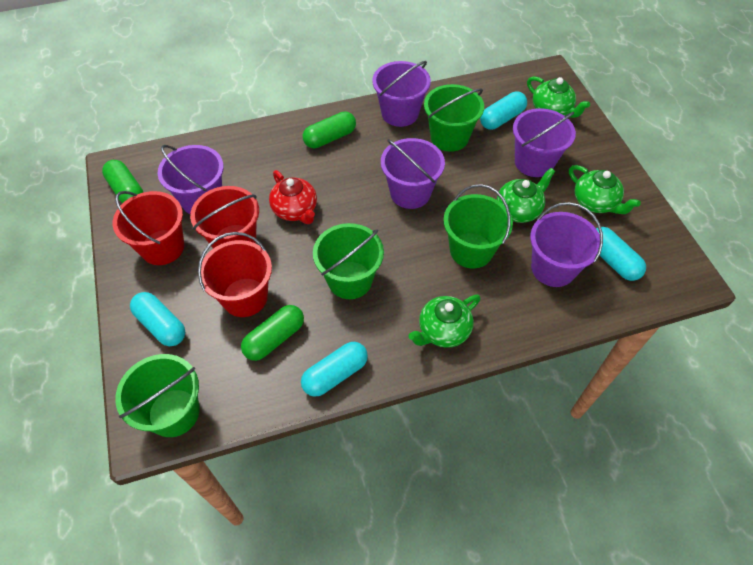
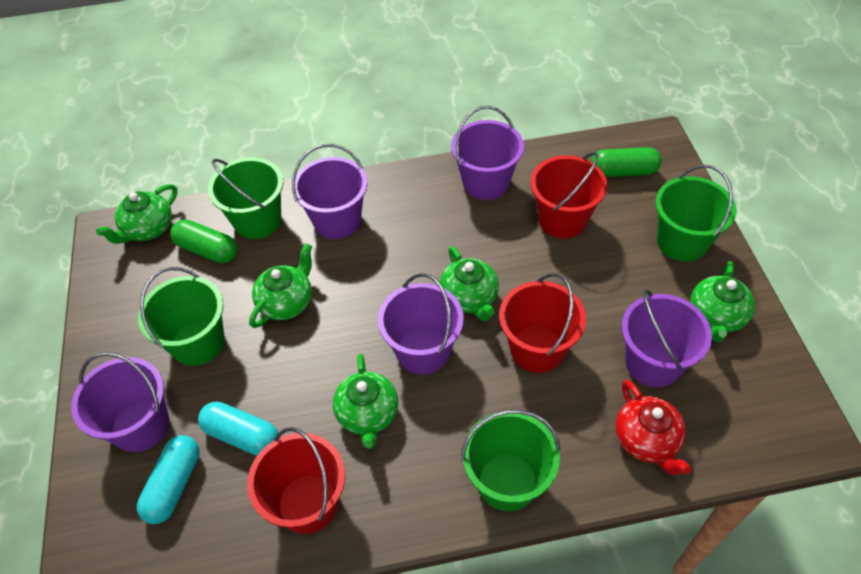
green capsule: [102,160,143,204] [241,305,304,361] [303,111,356,148] = 3 -> [170,220,238,263] [591,147,662,177] = 2
green teapot: [408,295,481,348] [497,168,555,223] [527,76,590,118] [569,165,641,214] = 4 -> [96,184,177,244] [249,243,312,328] [333,354,398,449] [440,246,499,321] [690,261,755,342] = 5
turquoise capsule: [130,292,185,346] [301,342,368,397] [480,91,527,130] [596,227,646,281] = 4 -> [137,435,200,524] [198,402,278,456] = 2

